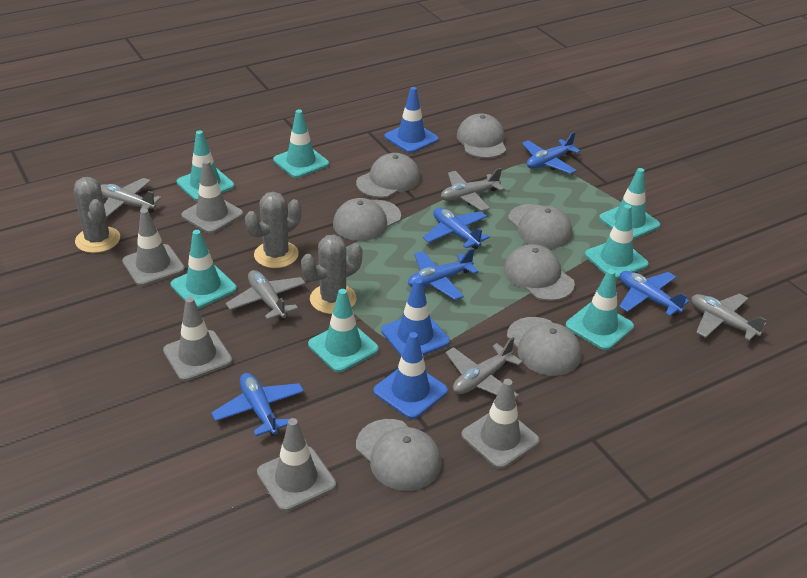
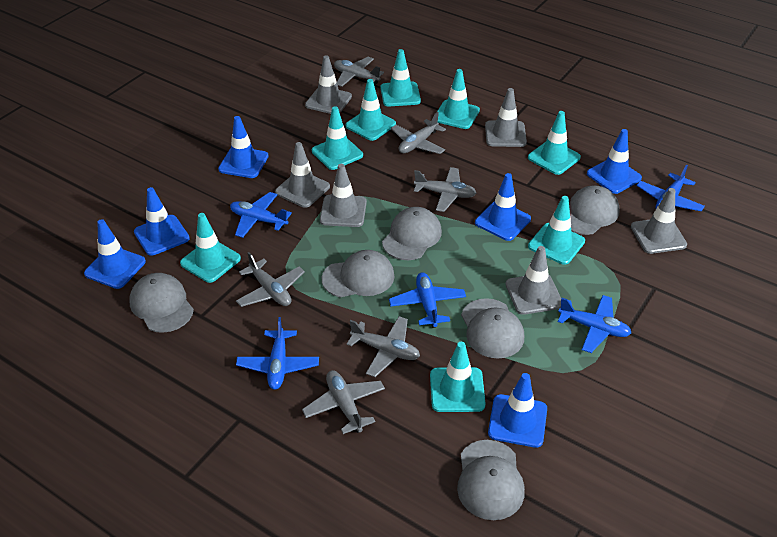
blue traffic cone: [373,332,448,419] [381,278,450,356] [384,87,439,153] = 3 -> [84,219,146,289] [134,187,190,256] [218,116,269,178] [475,173,531,241] [488,373,547,448] [587,129,642,194] = 6
grey cactus: [74,177,120,253] [245,192,301,268] [301,234,362,314] = 3 -> none = 0
grey cap: [333,198,401,241] [356,153,420,198] [356,419,441,491] [457,113,506,158] [504,244,575,301] [507,317,581,376] [508,204,572,249] = 7 -> [129,273,194,333] [321,250,395,297] [382,207,442,260] [457,440,525,520] [461,298,524,359] [569,185,620,235] = 6
grey plane: [100,178,161,218] [226,270,306,321] [441,168,505,211] [446,337,523,398] [691,293,766,341] = 5 -> [236,252,305,307] [302,370,385,434] [334,57,384,87] [347,316,420,377] [391,112,446,154] [414,167,476,212] = 6
grey traffic cone: [122,209,185,286] [163,297,232,381] [181,160,243,234] [257,418,336,512] [461,379,540,469] = 5 -> [275,142,330,208] [305,55,352,114] [320,164,367,227] [485,88,527,147] [505,246,561,315] [631,188,687,254] = 6
turquoise traffic cone: [171,230,237,309] [176,131,234,201] [273,110,329,178] [308,289,379,372] [565,269,634,350] [585,204,649,279] [599,168,660,239] = 7 -> [180,213,241,283] [312,106,363,170] [345,79,396,141] [380,49,421,106] [430,342,486,412] [437,69,480,129] [528,111,581,175] [528,196,585,265] = 8

